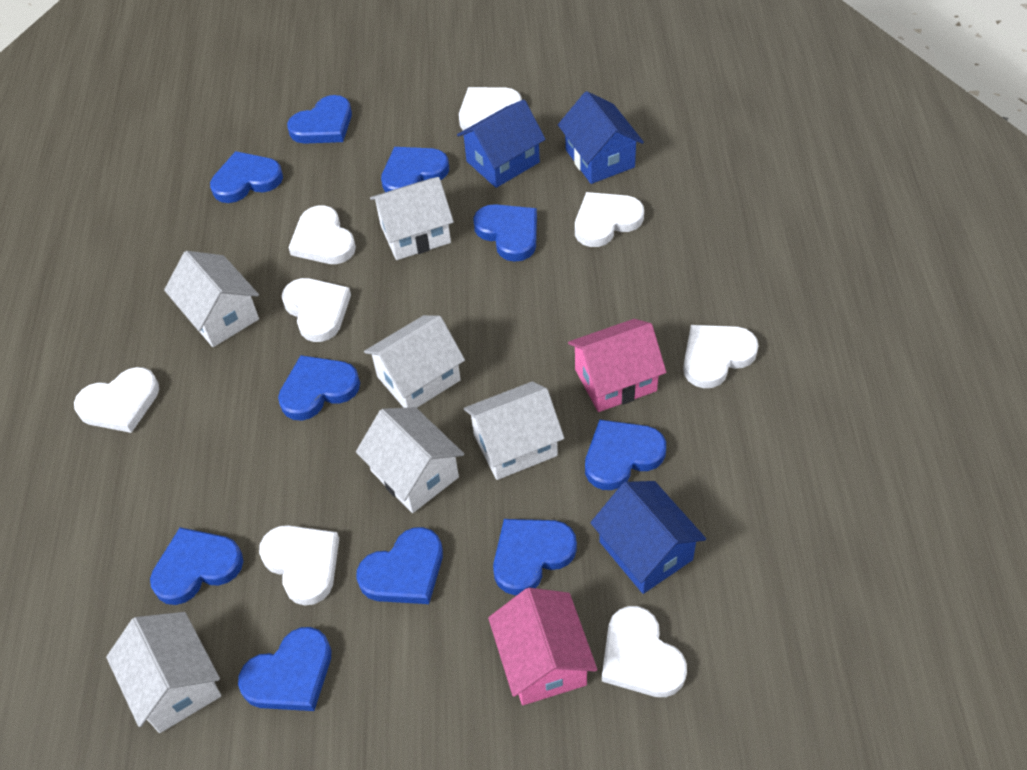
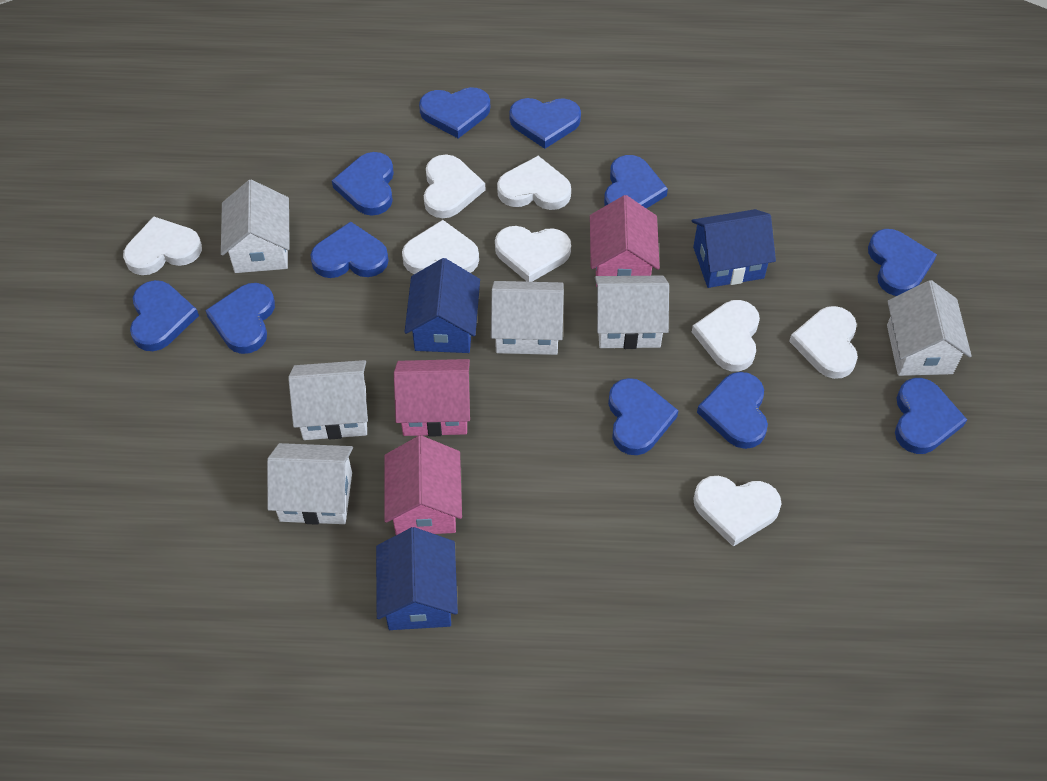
blue heart: [150,527,243,605] [210,151,283,203] [238,627,332,711] [278,355,360,421] [287,95,352,144] [356,527,443,604] [381,147,449,192] [473,204,537,262] [493,519,577,595] [585,420,666,490] = 10 -> [130,280,199,351] [205,283,275,354] [310,222,389,278] [332,152,394,216] [419,87,490,138] [509,98,581,149] [604,155,668,209] [608,378,679,455] [697,372,768,449] [868,229,937,296] [895,378,967,454] = 11
pink house: [488,588,597,705] [568,319,666,412] = 2 -> [384,435,462,535] [394,359,470,437] [590,195,660,287] = 3

